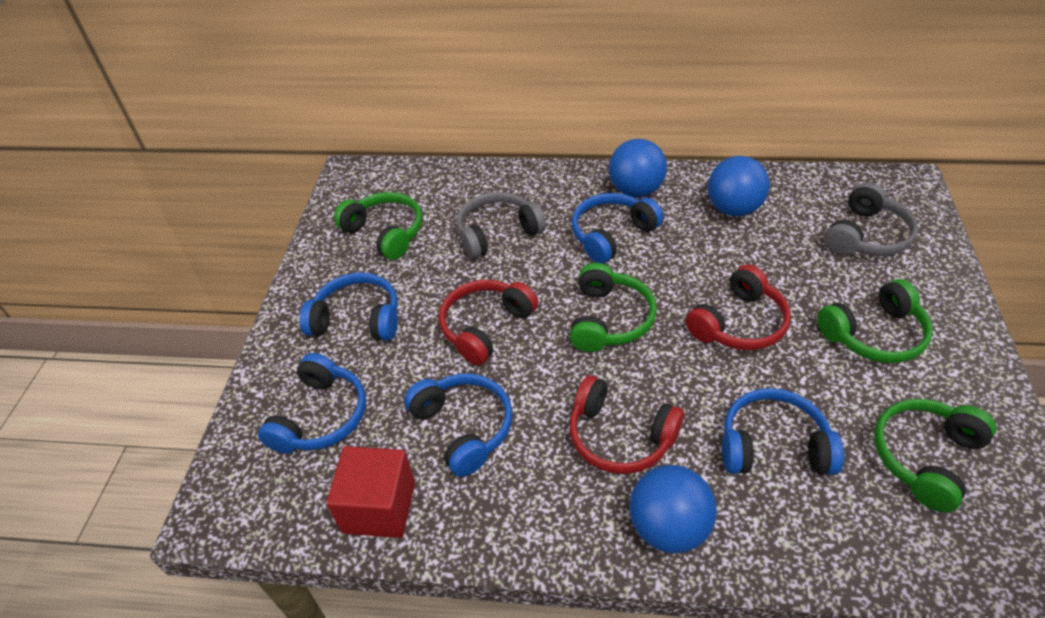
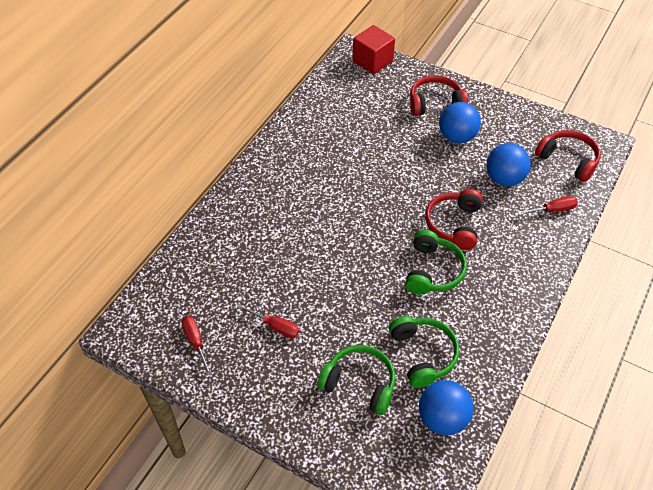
blue headphones: [258,353,366,454] [300,272,398,341] [404,374,513,477] [571,193,664,264] [722,388,844,475] = 5 -> none = 0
green headphones: [334,192,423,260] [570,263,657,352] [817,279,933,363] [874,399,996,512] = 4 -> [317,345,395,415] [389,316,459,388] [405,230,467,294] = 3
grey headphones: [457,192,546,259] [825,182,918,256] = 2 -> none = 0
red screwdriver: none = 0 -> [182,316,212,376] [237,304,300,338] [518,196,578,215] = 3

